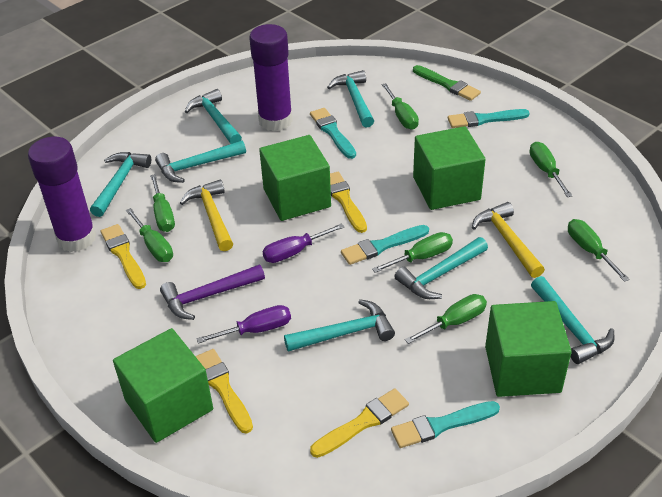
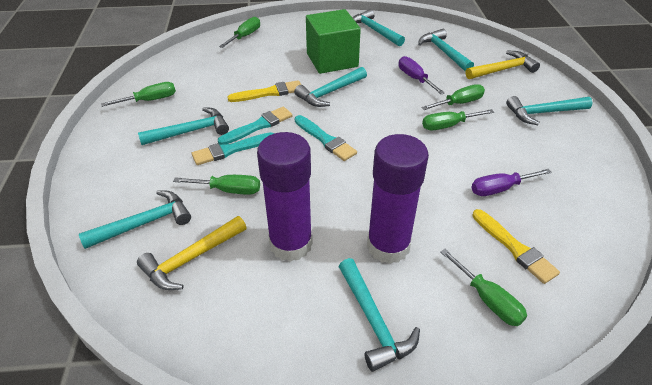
green brush: [413,65,481,101] = 1 -> none = 0
green cube: [113,328,213,443] [259,135,331,221] [413,126,486,210] [485,301,572,397] = 4 -> [306,9,361,74] = 1
green screwdriver: [126,208,173,262] [150,174,175,232] [372,232,453,273] [382,83,419,130] [405,294,487,344] [529,142,572,197] [568,219,630,282] = 7 -> [101,82,176,107] [173,175,260,195] [219,17,260,48] [421,84,485,110] [422,109,494,130] [440,249,527,326] = 6
purple hammer: [160,265,265,320] = 1 -> none = 0
turquoise brush: [310,108,356,159] [341,225,429,265] [391,401,500,448] [448,109,530,128] = 4 -> [192,132,274,165] [218,107,293,145] [295,115,357,161] = 3
yellow brush: [100,224,146,289] [195,349,253,433] [310,389,409,458] [330,172,367,233] = 4 -> [227,80,301,102] [472,209,560,284] = 2

